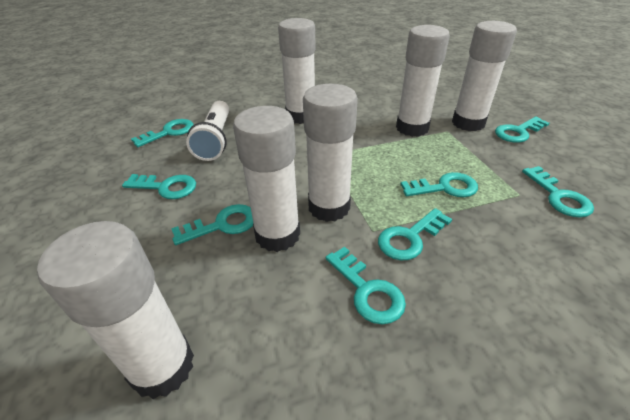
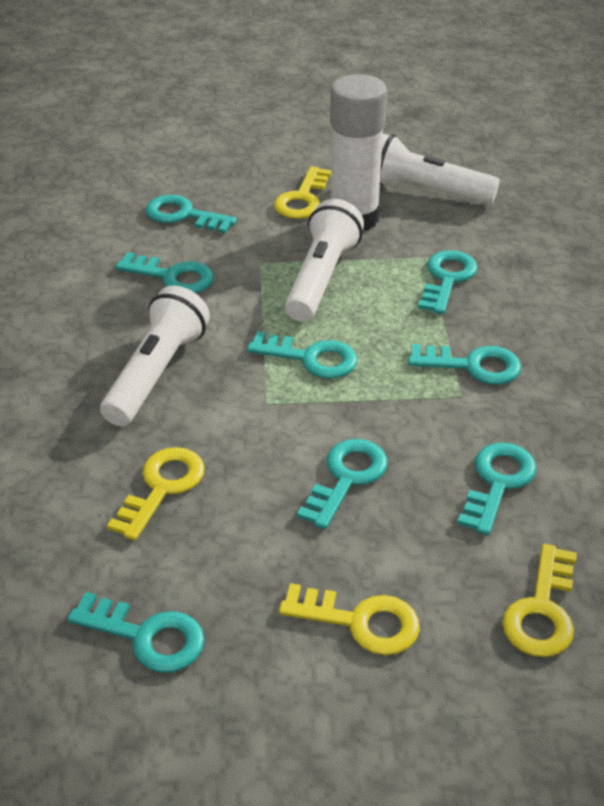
white flashlight: [186,101,229,161] = 1 -> [100,286,210,426] [285,199,364,322] [380,134,500,204] = 3
white glue stick: [37,221,194,399] [233,106,300,252] [278,18,316,124] [303,84,358,222] [396,25,450,137] [452,21,517,131] = 6 -> [330,74,387,231] = 1
yellow key: none = 0 -> [107,447,205,540] [274,166,331,219] [279,583,420,655] [502,544,577,657] = 4

